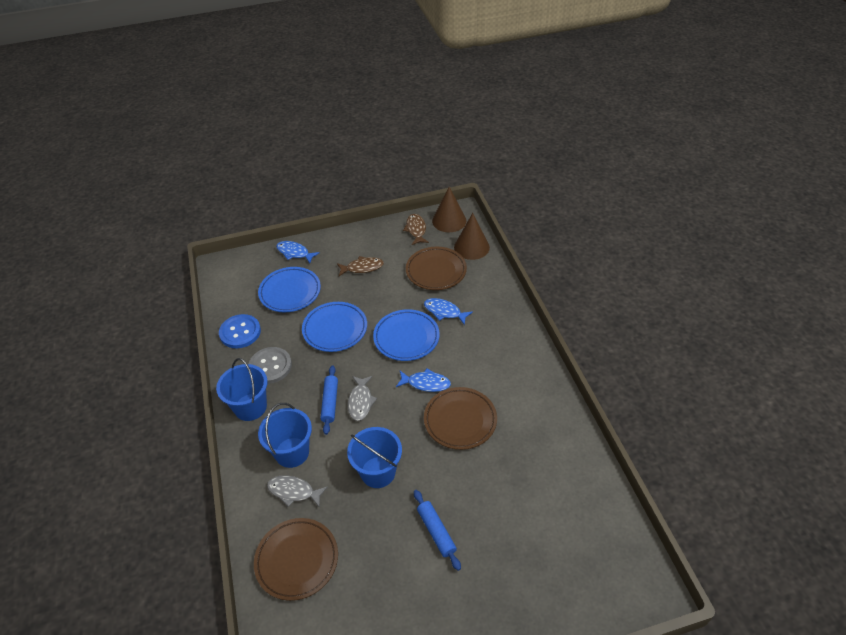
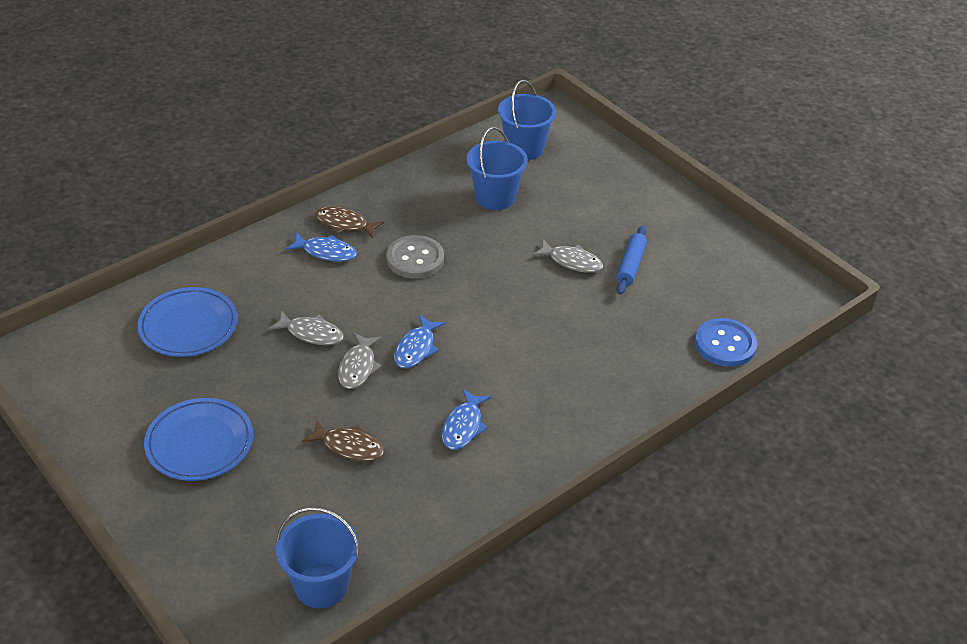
blue plate: [258,267,321,312] [302,302,367,352] [373,309,440,361] = 3 -> [137,287,238,357] [144,398,253,481] = 2
blue rolling pin: [320,366,338,435] [414,490,461,571] = 2 -> [616,226,647,295] = 1
brown cone: [432,187,466,232] [454,213,490,260] = 2 -> none = 0
brown plate: [254,518,338,601] [406,247,467,290] [424,387,497,450] = 3 -> none = 0
grey fish: [267,475,328,508] [348,376,377,421] = 2 -> [268,310,344,345] [338,333,382,389] [532,239,603,273] = 3

